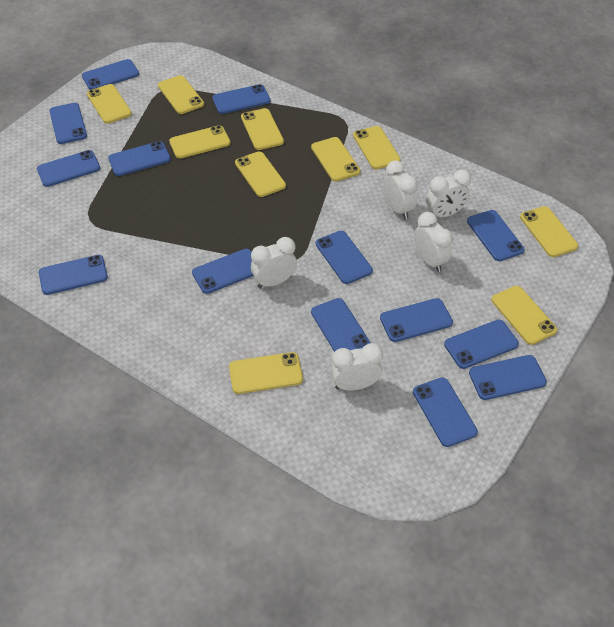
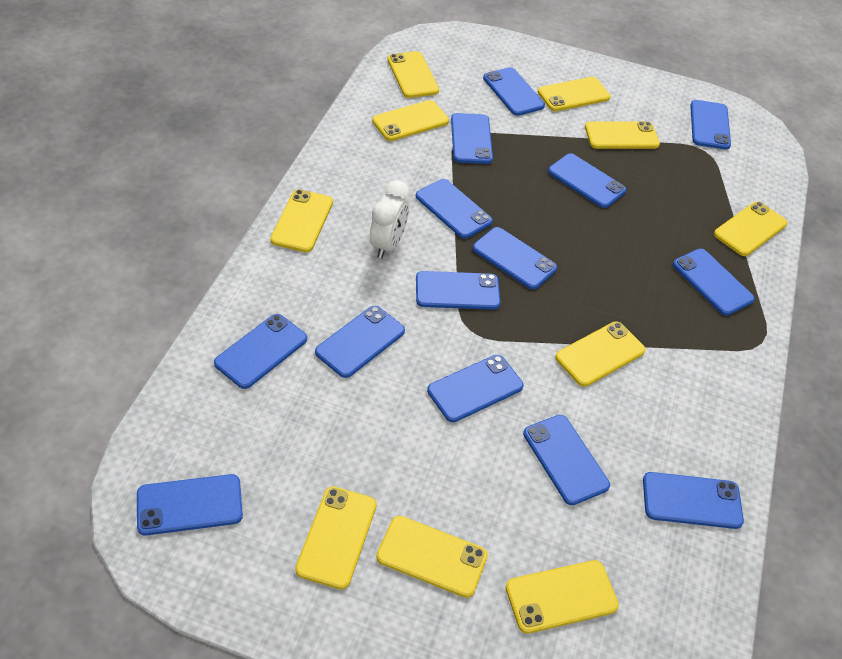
white clock: [251,237,297,288] [331,343,383,391] [383,160,418,219] [414,212,453,272] [426,170,471,217] = 5 -> [370,180,409,258] = 1

